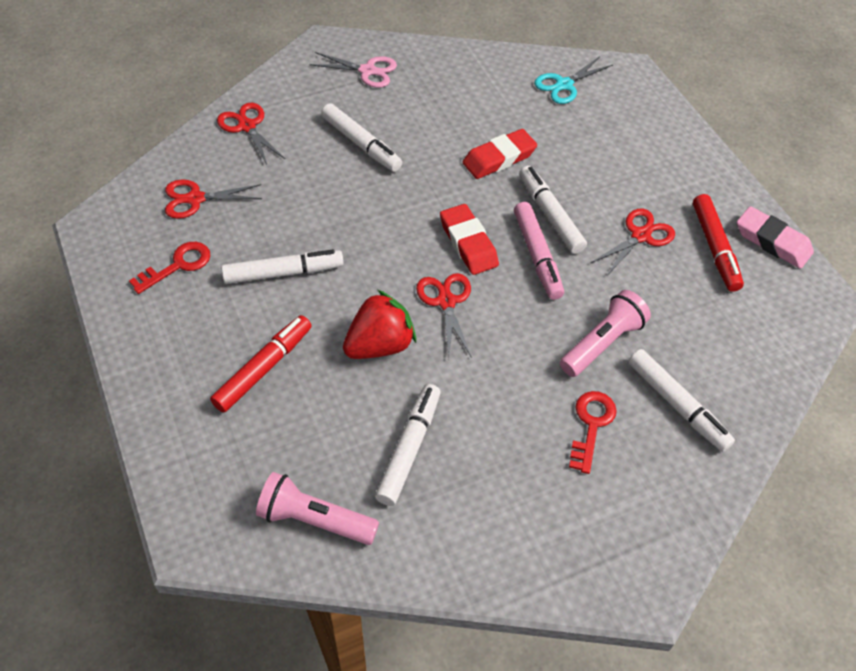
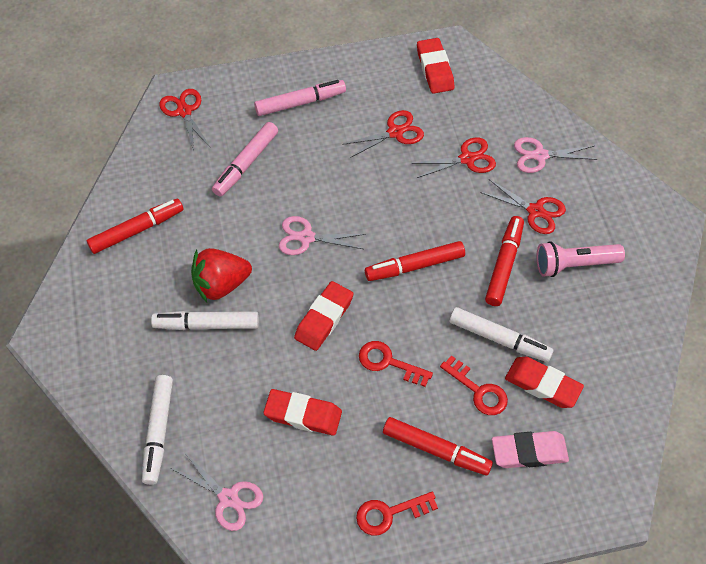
pink flashlight: [256,472,379,545] [560,290,651,377] = 2 -> [536,241,625,277] = 1
pink marker: [514,202,564,300] = 1 -> [212,122,278,197] [254,80,346,116] = 2
pink scissors: [309,52,397,88] = 1 -> [171,452,263,531] [279,216,366,255] [514,137,598,173] = 3
red eraser: [440,204,499,275] [463,129,537,179] = 2 -> [263,389,342,436] [294,281,353,351] [417,38,454,94] [505,357,584,408] = 4
red key: [129,242,211,294] [569,391,617,474] = 2 -> [356,491,438,535] [359,341,433,387] [440,355,508,415] = 3
red marker: [210,315,312,413] [693,194,744,292] = 2 -> [87,199,184,254] [365,241,465,281] [383,417,493,476] [485,216,524,306] = 4
turquoise scissors: [534,56,613,104] = 1 -> none = 0
white marker: [221,249,344,284] [321,103,402,172] [375,384,441,506] [519,166,587,254] [628,349,735,452] = 5 -> [142,375,173,485] [151,311,259,330] [449,307,554,362] = 3

